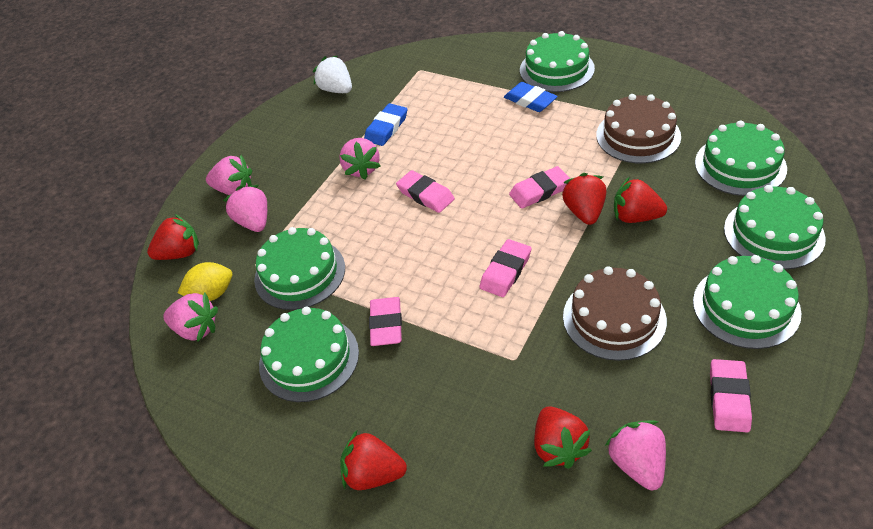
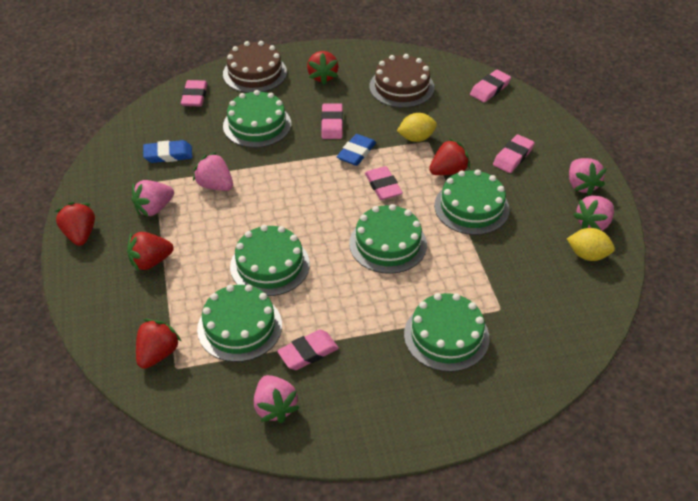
pink eraser: [369,297,402,346] [396,170,455,213] [480,239,531,297] [509,166,570,209] [710,359,752,432] = 5 -> [181,80,208,106] [277,330,339,370] [321,103,343,139] [365,166,403,200] [470,70,511,102] [493,134,535,173] = 6
white strawberry: [313,55,352,93] = 1 -> none = 0
yellow lemon: [178,262,232,301] = 1 -> [397,113,437,142] [567,228,615,261] = 2

